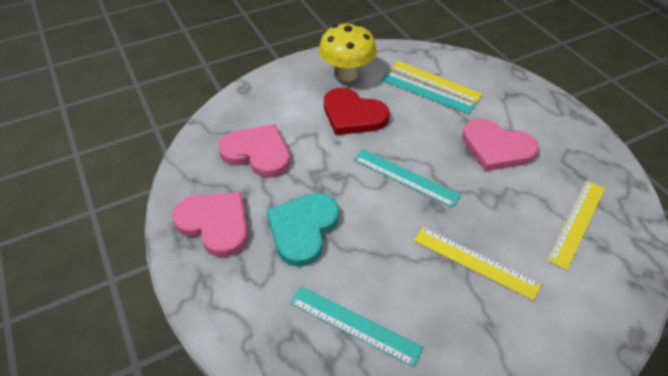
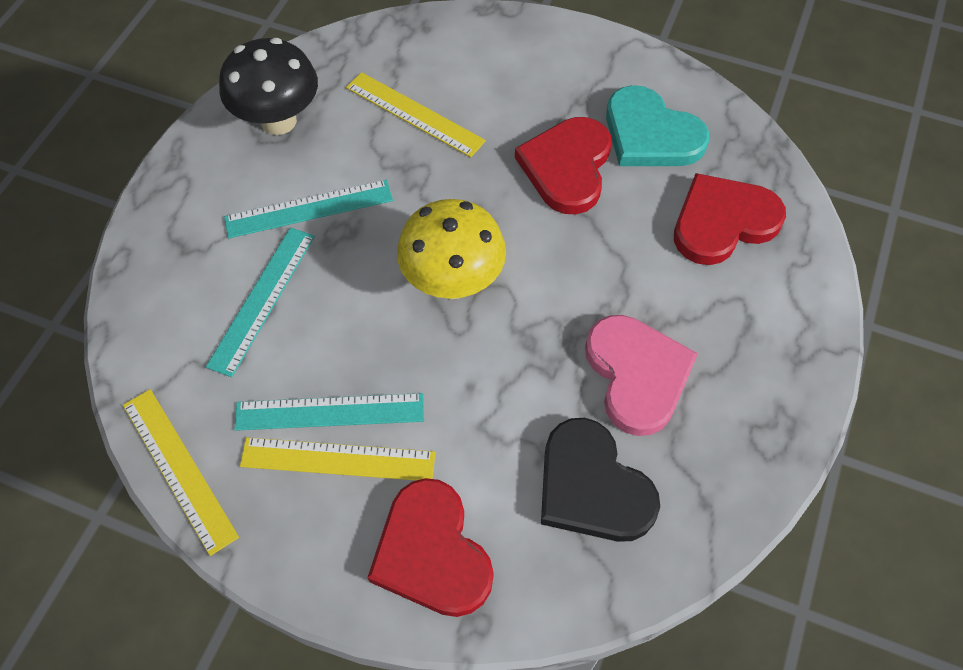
black heart: none = 0 -> [541,418,660,542] = 1
black mushroom: none = 0 -> [219,38,318,135] = 1
pink heart: [172,192,248,257] [218,124,290,178] [462,119,539,171] = 3 -> [585,315,698,436] = 1
red heart: [324,88,390,135] = 1 -> [367,478,494,617] [515,117,611,214] [674,173,786,265] = 3

